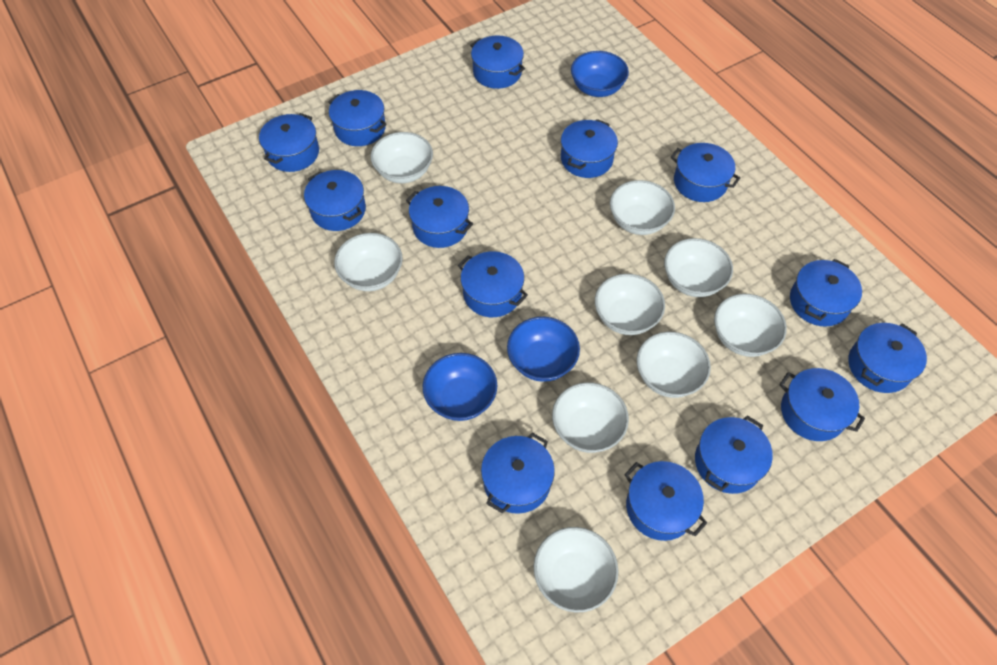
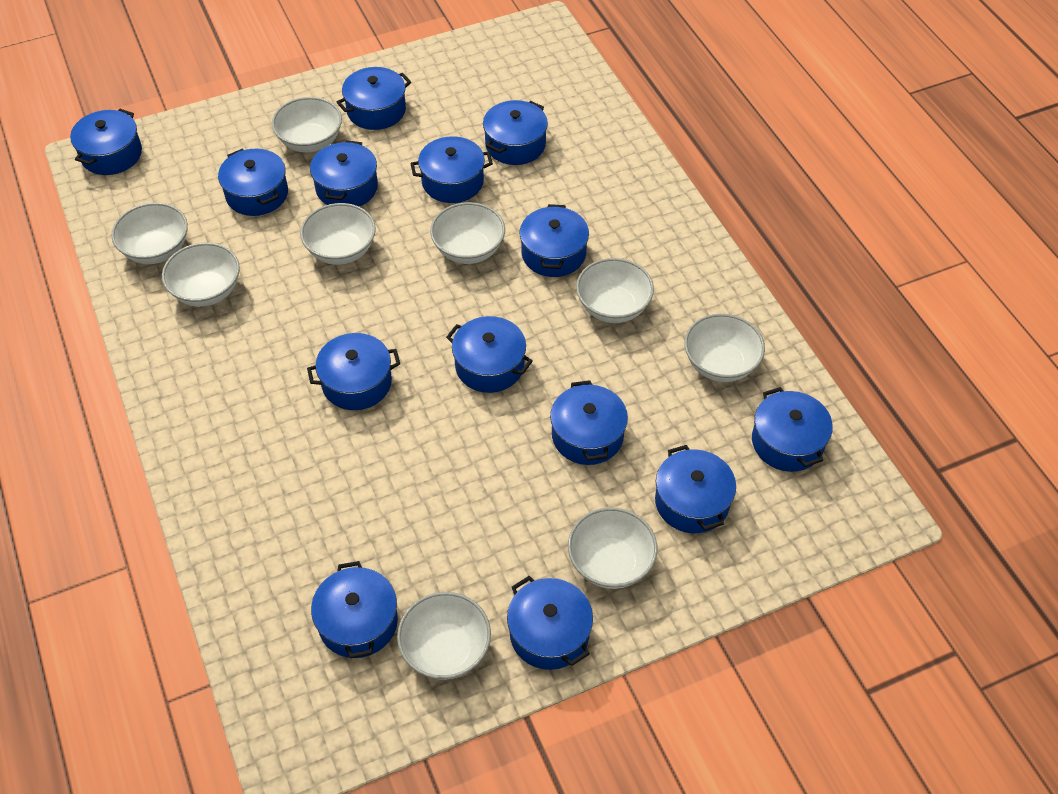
blue bowl: [423,353,497,421] [507,317,580,382] [571,51,629,97] = 3 -> none = 0

